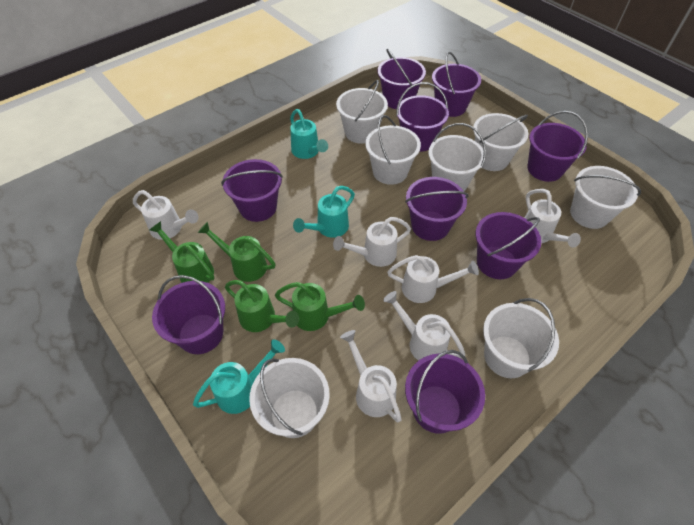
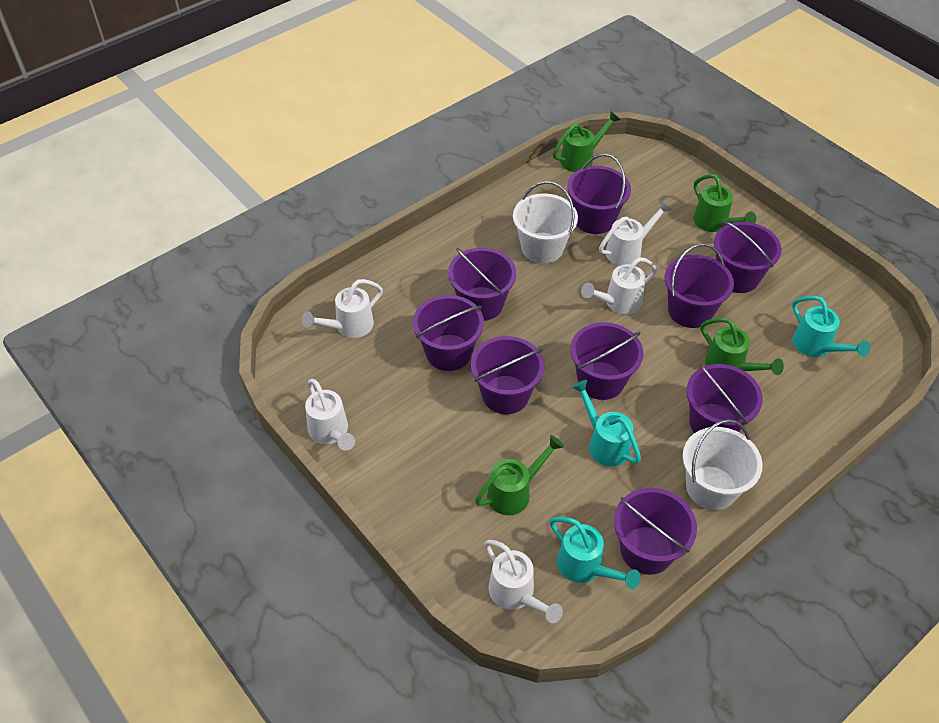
white bucket: [249,358,330,438] [336,80,388,144] [365,115,421,185] [428,123,486,191] [473,113,528,171] [483,298,559,378] [570,166,641,229] = 7 -> [513,181,578,263] [682,419,763,510] = 2
white watering can: [133,190,199,240] [333,217,411,267] [340,330,402,422] [383,291,465,361] [387,255,479,303] [525,189,581,248] = 6 -> [301,279,383,338] [305,379,355,451] [484,540,563,623] [581,257,657,314] [599,200,672,266] = 5

